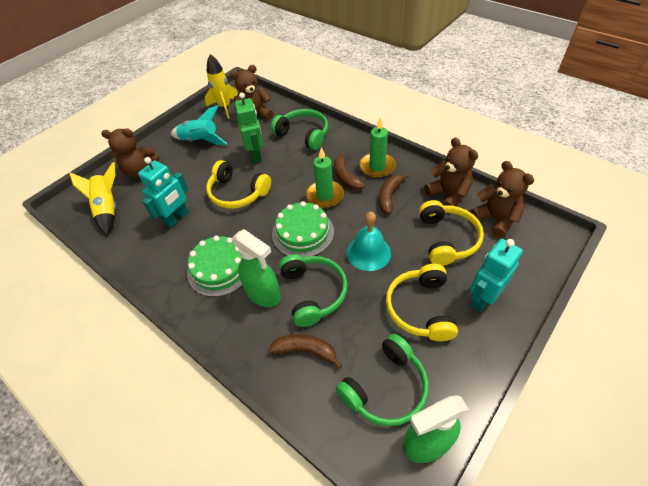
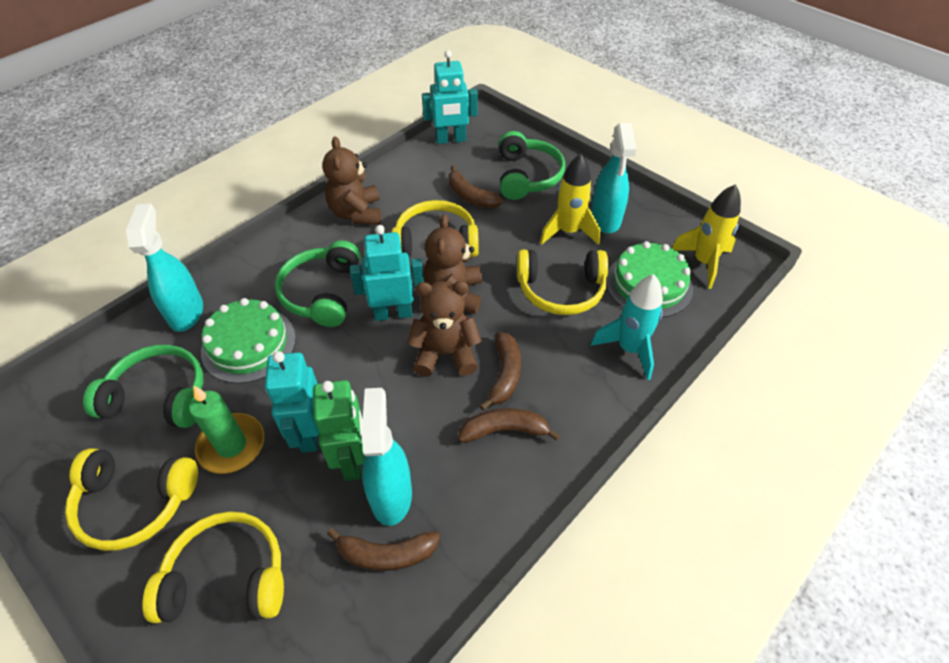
brown banana: [268,334,342,369] [334,152,365,190] [379,173,409,214] = 3 -> [327,528,440,571] [448,165,503,208] [458,408,560,443] [480,332,521,410] = 4
brown teddy bear: [101,128,159,178] [230,65,274,120] [424,138,478,206] [470,161,534,238] = 4 -> [322,136,381,225] [407,281,482,377] [423,214,482,314] = 3
green candle: [306,147,344,208] [359,118,396,178] = 2 -> [189,386,264,474] = 1
green spray bottle: [232,229,281,307] [403,395,469,463] = 2 -> none = 0
turquoise bell: [347,212,391,271] = 1 -> none = 0
turquoise robot: [138,157,189,228] [470,239,523,312] = 2 -> [265,351,319,453] [350,225,424,321] [422,50,478,144] = 3
turquoise spray bottle: none = 0 -> [126,203,203,332] [361,388,412,526] [591,123,637,233] = 3
yellow headphones: [206,160,271,208] [386,264,458,341] [419,200,484,266] = 3 -> [65,448,198,551] [142,511,284,623] [392,200,479,258] [517,250,608,315] = 4

